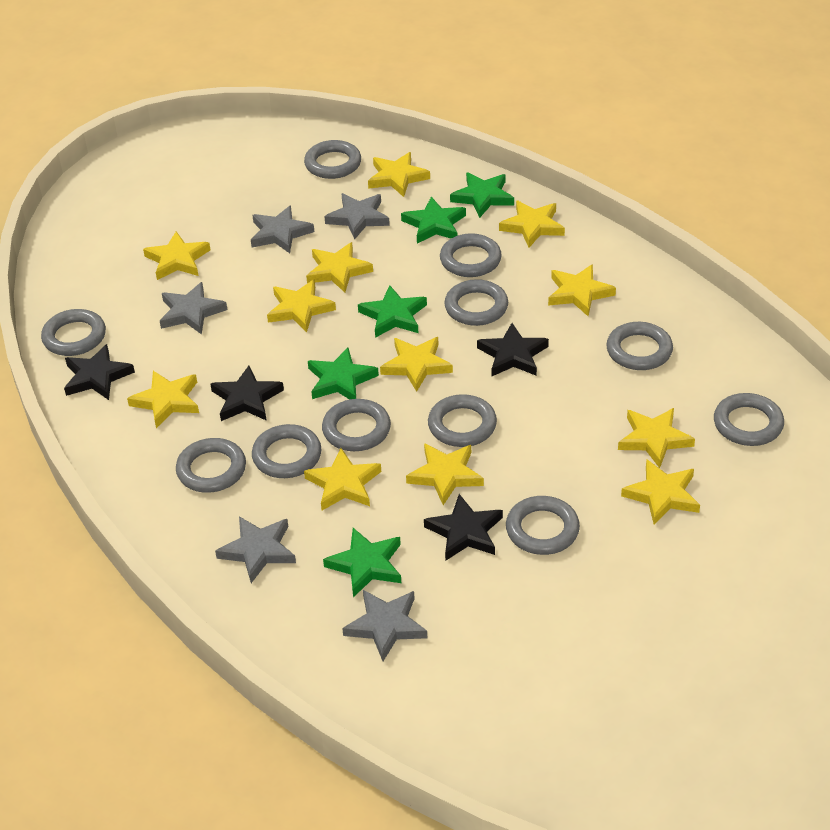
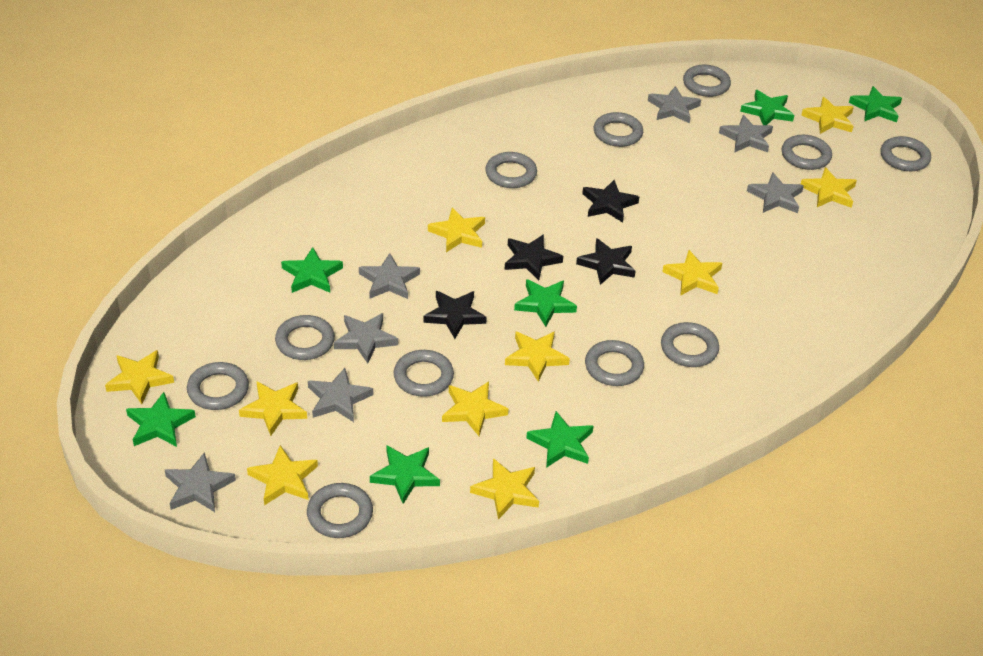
green star: [308,347,379,400] [323,528,401,597] [358,285,427,338] [401,197,466,243] [450,172,514,218] = 5 -> [126,392,196,447] [281,247,343,293] [370,445,440,504] [514,279,577,327] [526,411,593,468] [740,90,794,125] [849,86,902,122] = 7
grey star: [160,282,227,335] [215,516,296,583] [251,206,314,253] [324,193,390,239] [342,590,427,661] = 5 -> [165,452,236,512] [308,368,373,422] [334,313,398,364] [359,253,420,299] [648,86,701,124] [719,115,773,153] [747,172,804,213] = 7
yellow star: [127,371,199,428] [143,231,211,280] [267,279,336,332] [304,448,381,510] [306,242,373,292] [368,152,430,197] [380,337,453,392] [406,443,484,505] [499,200,565,247] [548,264,616,316] [618,408,695,468] [621,460,700,525] = 12 -> [105,350,174,404] [239,382,307,436] [247,445,318,505] [428,208,485,252] [442,382,508,436] [470,458,539,520] [505,331,570,382] [662,250,722,296] [801,97,854,134] [801,167,857,208] = 10

